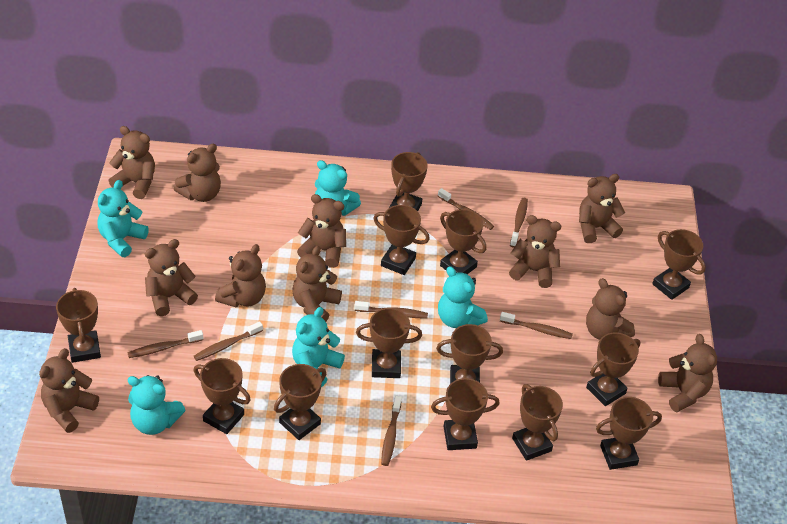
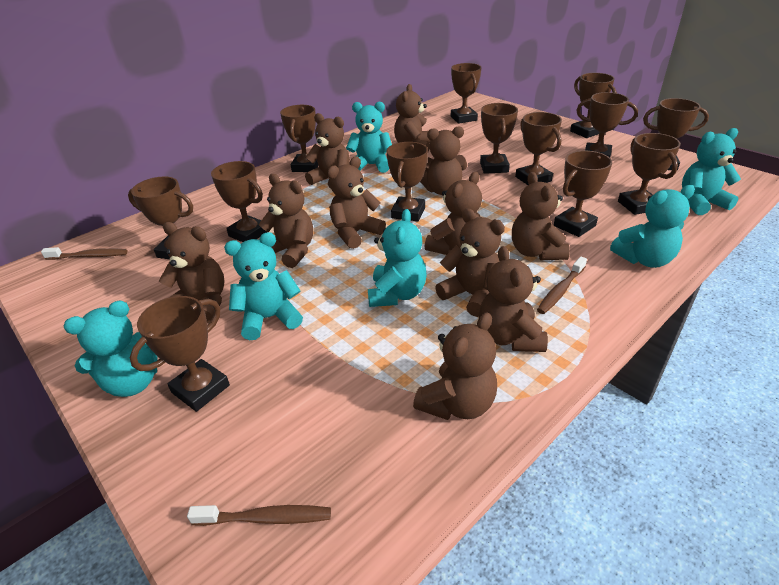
brown toothbrush: [127,330,203,358] [194,321,263,361] [354,301,428,319] [381,396,402,466] [438,188,494,230] [500,312,573,339] [510,198,528,248] = 7 -> [41,247,127,260] [187,505,331,526] [537,257,587,314] = 3
turquoise teddy bear: [98,180,149,257] [127,375,185,435] [292,307,345,387] [315,160,361,216] [438,266,488,328] = 5 -> [64,301,158,397] [224,232,303,340] [346,102,392,173] [368,209,426,307] [610,185,695,268] [682,128,741,215] = 6

